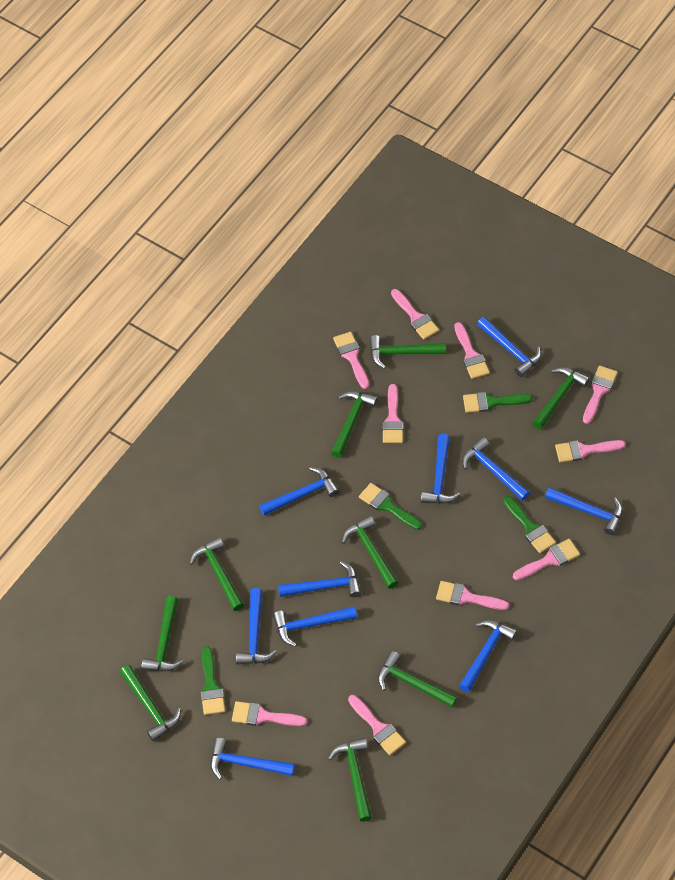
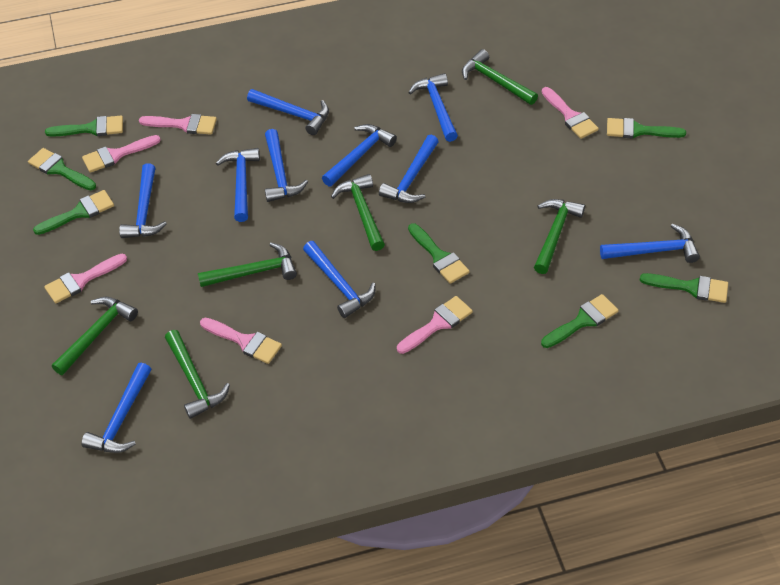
green brush: [201,646,225,715] [359,483,422,530] [463,392,532,413] [503,496,556,553] = 4 -> [28,148,96,191] [33,190,114,235] [45,115,123,137] [408,223,470,284] [541,294,619,348] [607,118,686,138] [640,273,728,303] = 7
green hammer: [120,665,181,741] [141,596,183,672] [189,537,244,611] [328,737,372,822] [331,391,378,458] [342,515,399,589] [370,335,446,369] [378,651,458,708] [533,367,590,429] = 9 -> [52,297,138,375] [165,330,230,419] [198,243,297,287] [331,174,385,251] [462,49,538,105] [534,199,585,274] = 6
pink brush: [232,701,307,726] [333,332,369,389] [348,695,406,755] [382,384,403,443] [391,289,439,340] [436,581,509,610] [454,322,490,379] [513,539,580,580] [555,440,626,462] [583,366,618,424] = 10 -> [44,254,127,303] [82,135,161,173] [139,114,217,135] [200,318,282,364] [397,296,473,354] [542,87,599,139] = 6

